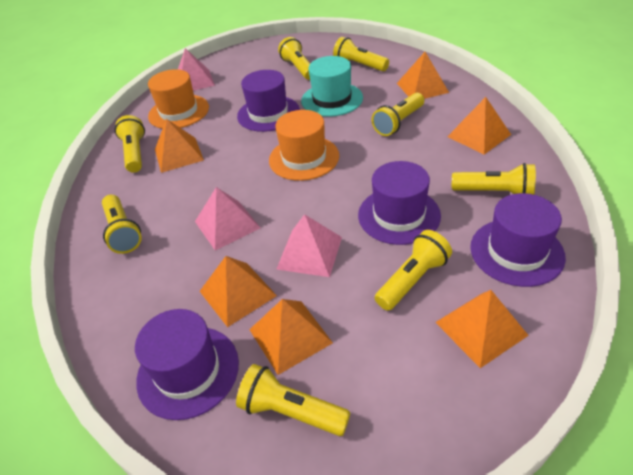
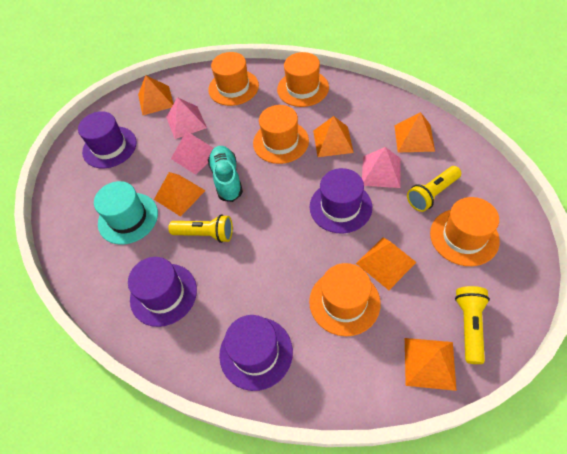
orange hat: [148,69,209,129] [269,110,339,181] = 2 -> [208,52,259,106] [253,105,309,164] [277,52,329,107] [309,263,381,336] [430,197,500,266] = 5
turquoise shoe: none = 0 -> [208,146,243,202] = 1
yellow flashlight: [102,195,142,254] [115,115,145,173] [236,364,350,436] [278,37,310,80] [333,37,389,71] [372,93,424,136] [375,230,452,311] [452,163,536,195] = 8 -> [168,215,233,243] [407,166,461,212] [455,286,490,364] = 3

